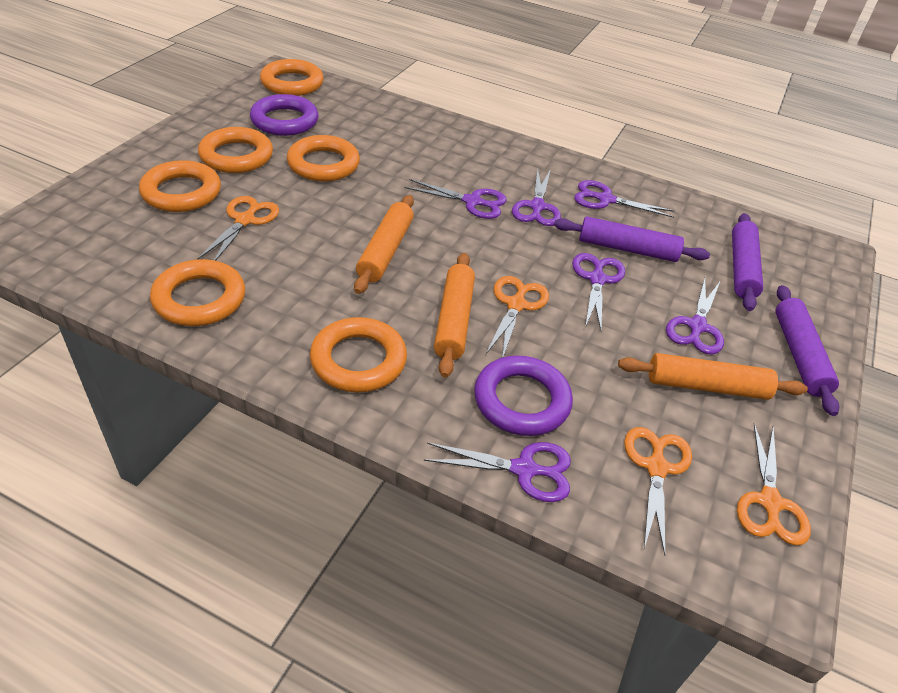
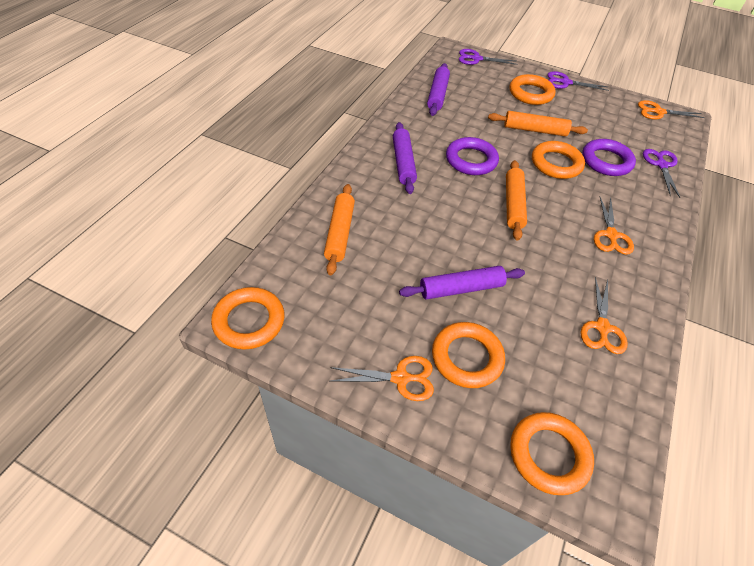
orange ring: [139,160,221,212] [150,259,245,326] [198,127,273,173] [260,59,324,96] [287,135,360,181] [310,317,407,393] = 6 -> [211,287,285,350] [432,322,505,388] [509,74,555,105] [510,412,594,495] [532,141,585,179] = 5
purple scissors: [405,179,507,219] [424,442,571,502] [512,169,561,226] [572,253,625,331] [574,180,675,218] [666,278,724,355] = 6 -> [459,49,517,65] [547,71,609,91] [643,149,680,198] = 3

